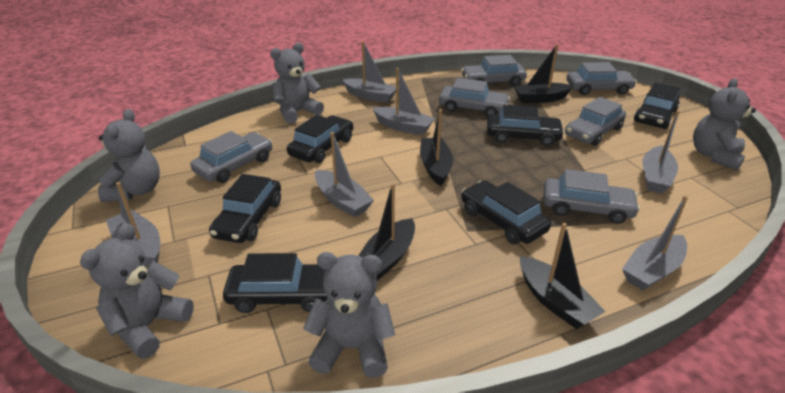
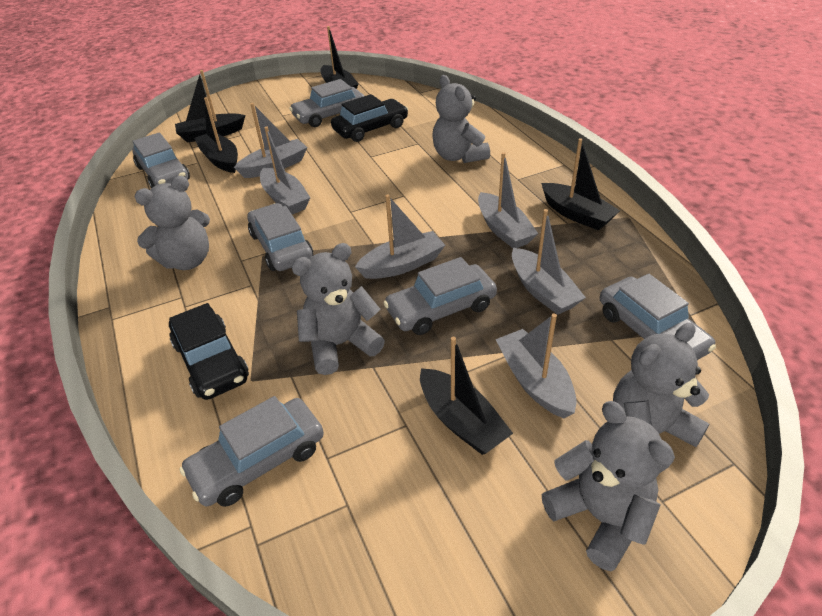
black boat: [359,183,415,281] [420,109,453,186] [514,44,573,103] [520,223,606,329] = 4 -> [175,70,245,142] [194,97,238,173] [321,26,359,89] [420,337,513,455] [541,138,621,230] = 5
black car: [209,174,281,243] [223,253,327,313] [287,115,353,163] [461,180,551,244] [487,105,565,146] [634,82,680,129] = 6 -> [169,303,249,400] [331,94,408,142] = 2

